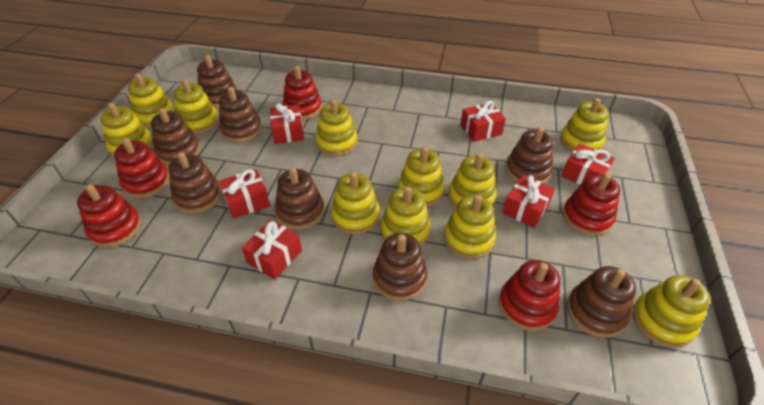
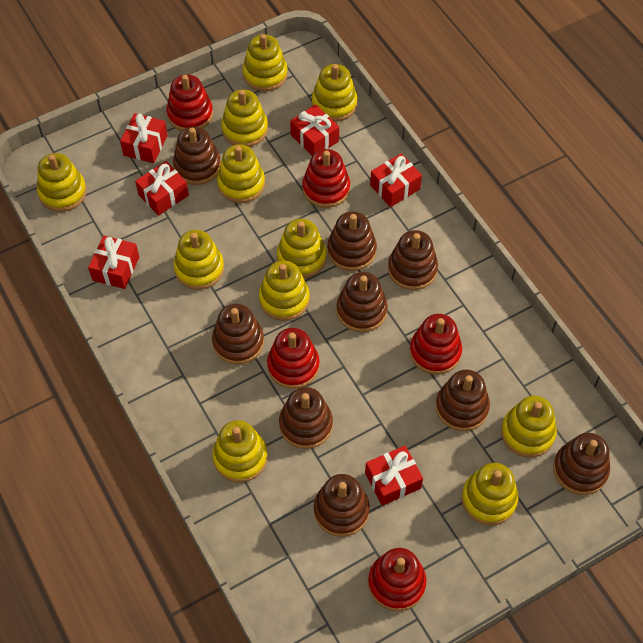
brown stacking toy: [151,108,200,165] [168,152,222,213] [197,55,237,108] [219,87,262,143] [275,167,324,230] [373,233,428,301] [506,127,553,183] [567,266,636,338] = 8 -> [173,127,221,185] [212,304,264,365] [279,387,333,449] [314,474,370,537] [327,211,377,271] [336,272,388,332] [388,230,438,290] [436,370,490,431] [553,433,610,495] = 9

